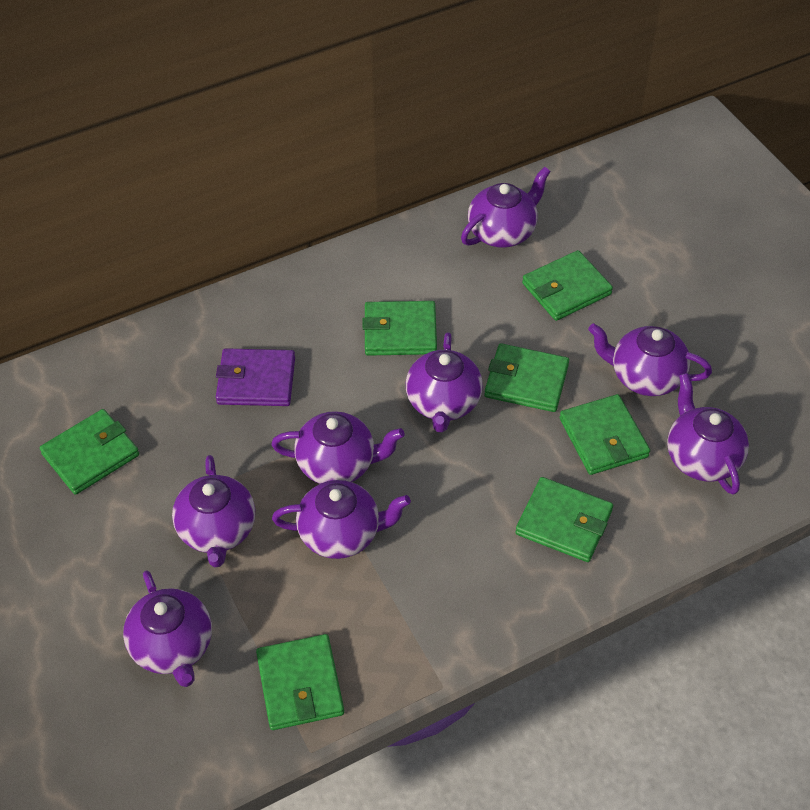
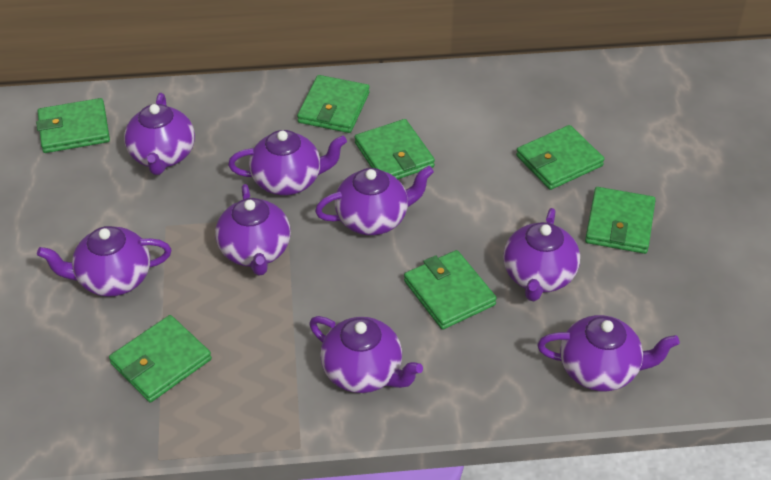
purple wallet: [216,348,295,406] = 1 -> none = 0

